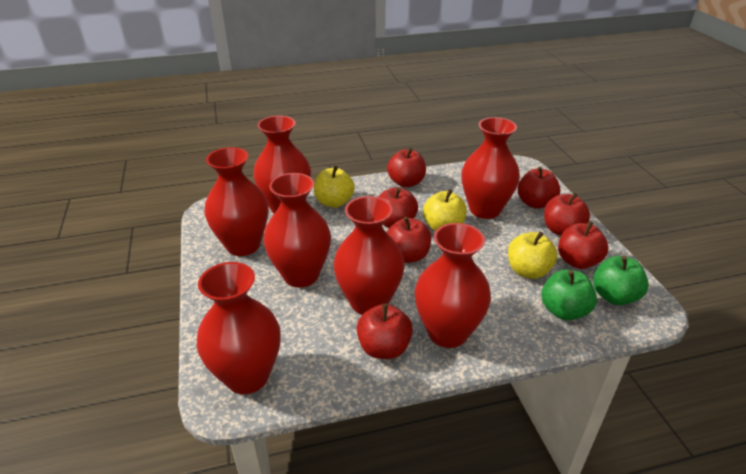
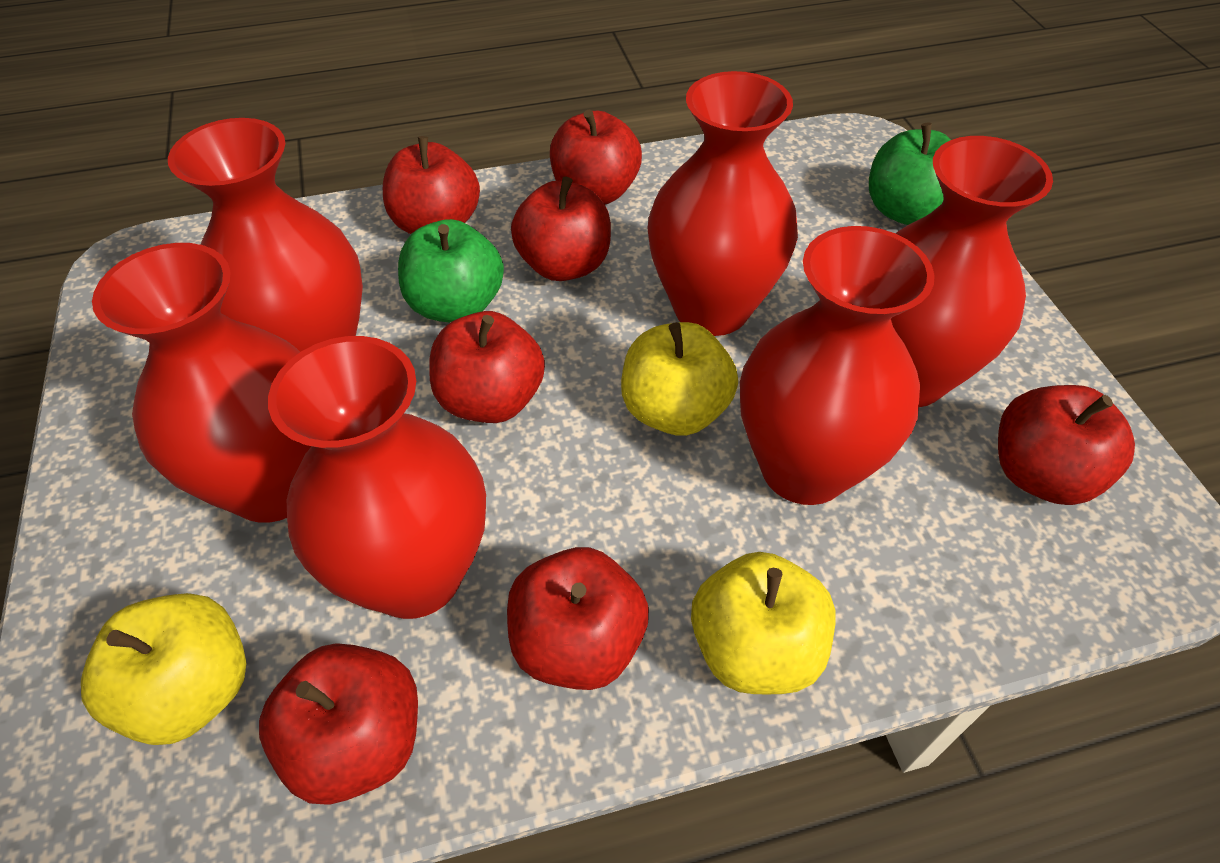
red vase: [196,262,281,394] [205,147,268,256] [253,116,311,214] [263,173,331,287] [333,196,405,315] [415,223,491,348] [461,117,520,219] = 7 -> [92,243,311,523] [168,118,363,352] [268,336,486,619] [648,71,798,336] [740,226,935,505] [891,136,1053,407] = 6

